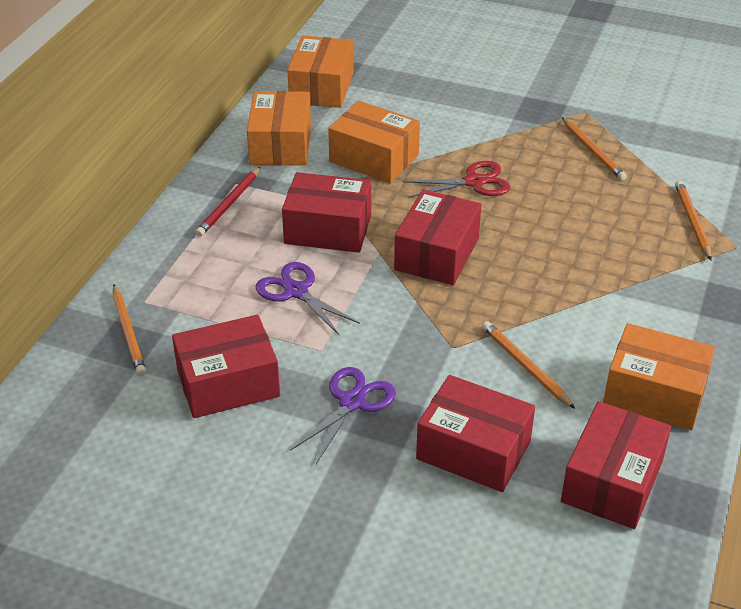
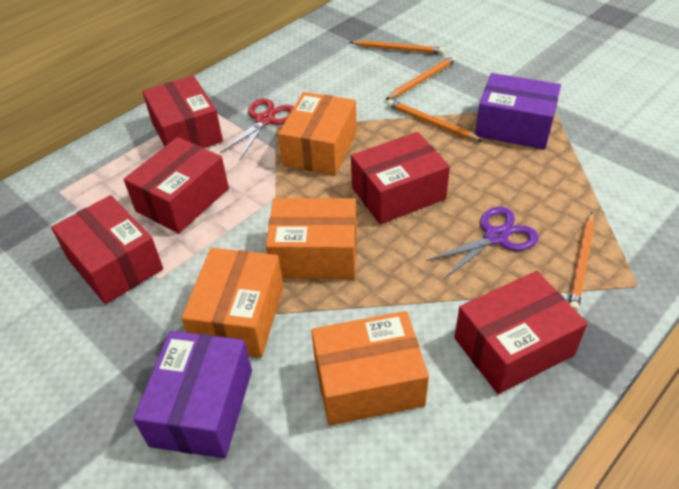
purple box: none = 0 -> [133,331,252,458] [475,73,561,149] = 2
purple scissors: [256,262,360,336] [290,367,396,464] = 2 -> [426,207,539,280] = 1
red pencil: [195,167,260,237] = 1 -> none = 0

